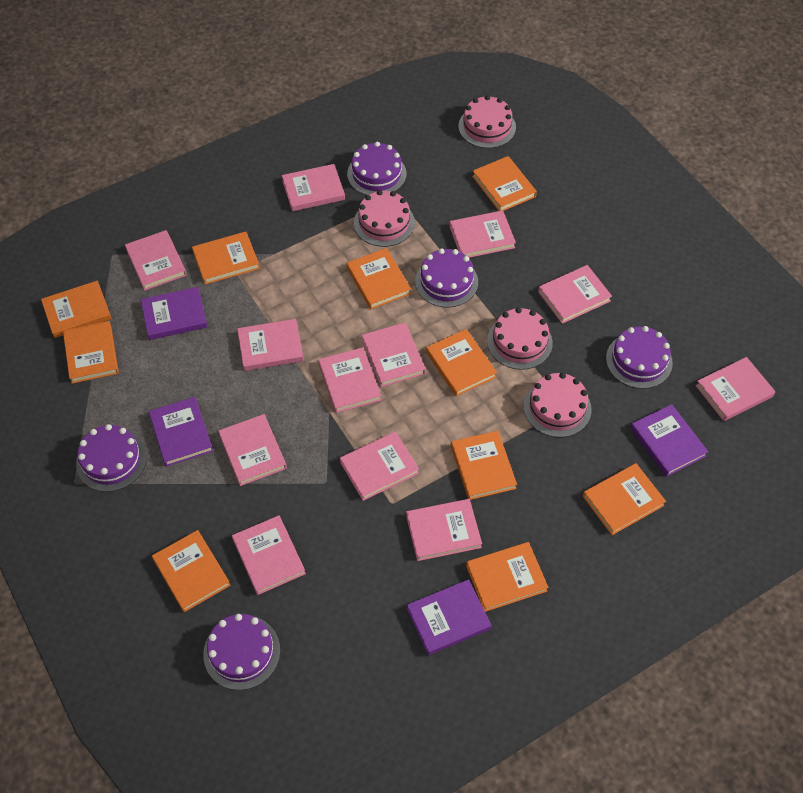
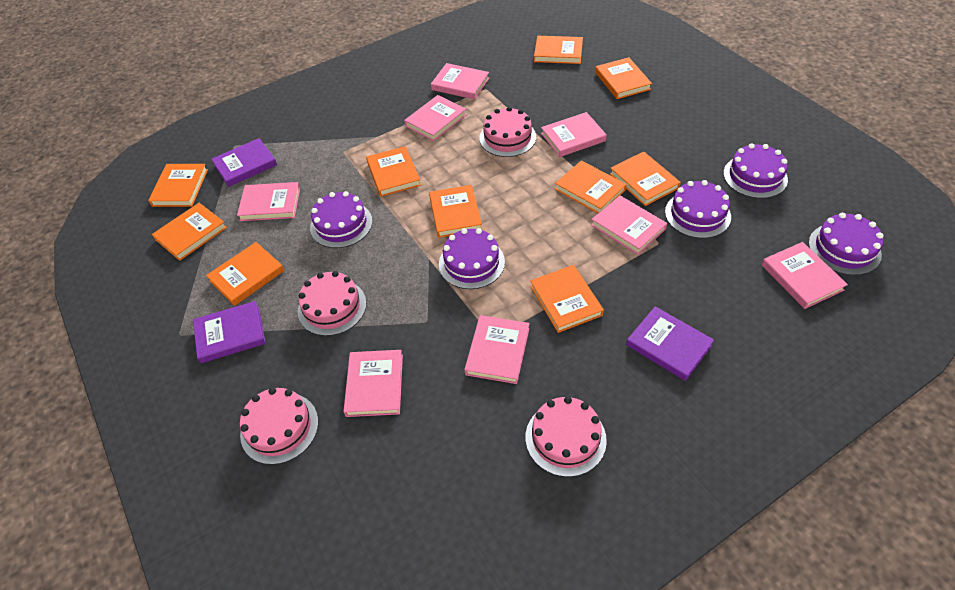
pink book: [125,230,187,291] [218,414,287,486] [232,515,306,595] [237,319,304,371] [282,164,345,211] [318,347,381,413] [340,431,419,501] [362,323,426,387] [406,499,482,561] [449,210,516,258] [538,265,612,324] [695,357,775,421] = 12 -> [237,182,300,221] [343,350,403,417] [404,95,467,141] [431,63,489,100] [464,315,530,384] [541,112,607,157] [591,196,667,255] [762,242,848,309] = 8
purple book: [141,287,208,340] [149,397,213,467] [407,579,491,655] [631,404,708,477] = 4 -> [193,301,266,363] [211,138,277,187] [626,306,714,381] = 3

